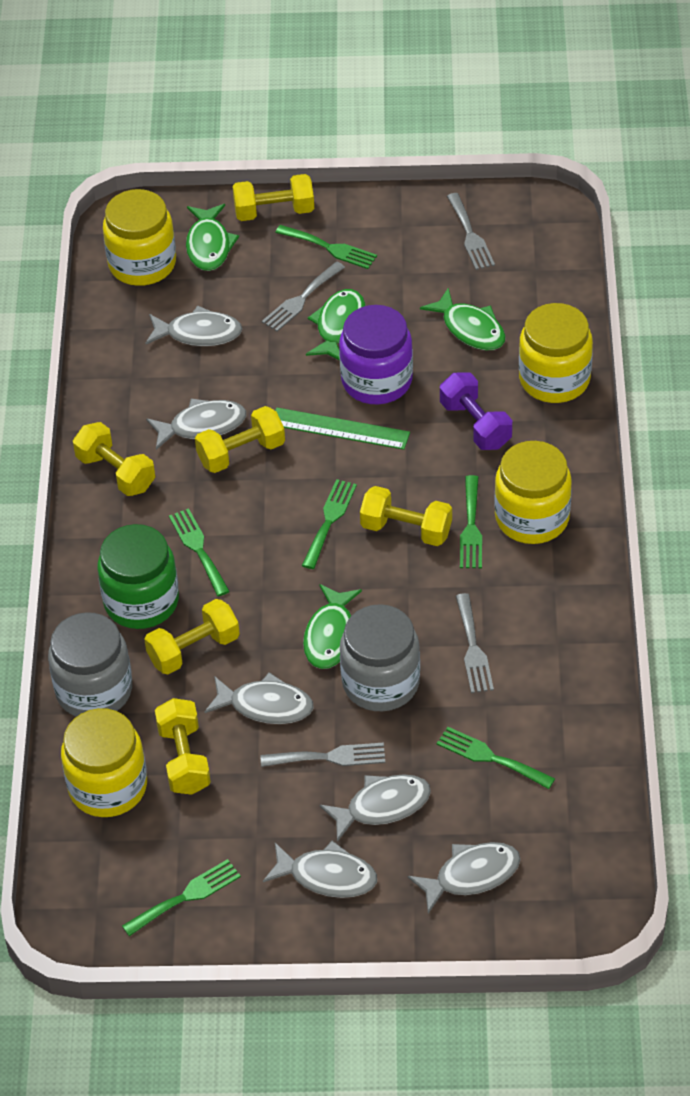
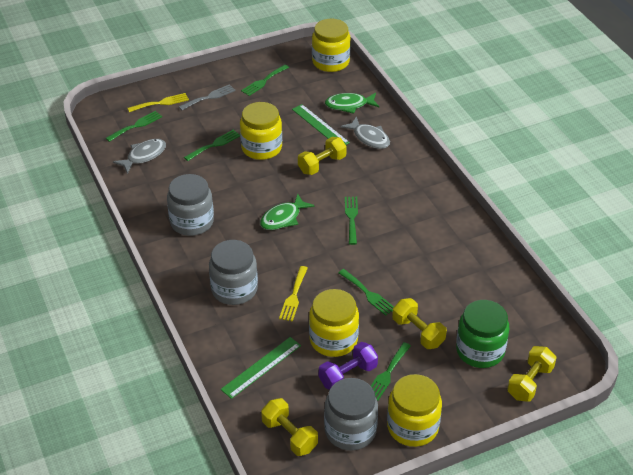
green fish: [186,204,239,271] [303,584,362,669] [306,289,365,361] [420,288,506,351] = 4 -> [260,194,315,230] [325,93,380,114] = 2
green ruler: [275,407,410,450] = 1 -> [221,337,301,399] [292,104,350,145] = 2
grey fish: [145,305,242,346] [146,399,246,450] [204,672,314,724] [263,841,377,898] [320,774,431,842] [408,842,521,913] = 6 -> [113,139,166,174] [340,116,390,149] = 2
grey fork: [261,742,385,767] [262,262,345,332] [447,193,495,270] [456,593,494,693] = 4 -> [179,84,236,110] = 1
grey jar: [48,612,132,717] [340,604,420,711] = 2 -> [167,174,214,236] [209,240,258,305] [324,378,378,450] = 3
purple jar: [339,305,413,404] = 1 -> none = 0
yellow dumbbell: [73,422,155,496] [144,599,240,674] [155,698,211,795] [195,406,285,473] [232,174,314,221] [360,486,452,546] = 6 -> [261,398,318,456] [298,137,347,175] [392,298,447,349] [507,346,557,402] = 4
yellow fork: none = 0 -> [127,93,189,112] [279,266,308,322] = 2

